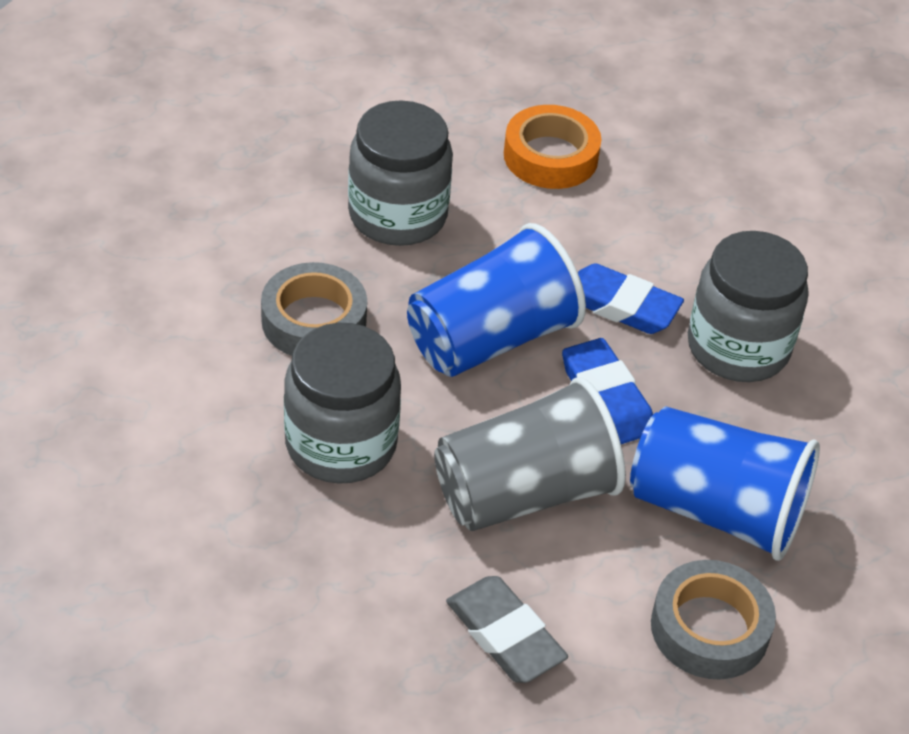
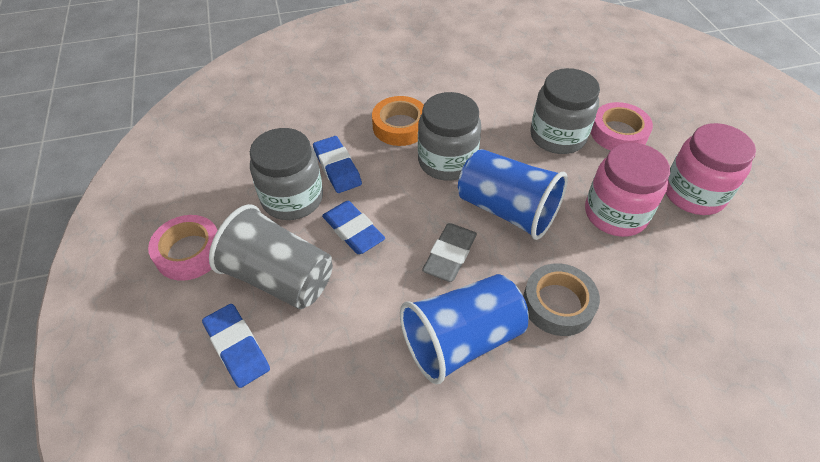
blue eraser: [562,338,653,444] [578,263,684,334] = 2 -> [202,304,270,388] [313,136,362,193] [322,201,385,254] = 3
grey tape: [261,262,367,356] [651,560,776,680] = 2 -> [523,263,600,336] = 1
pink jar: none = 0 -> [585,143,670,237] [666,123,756,215] = 2
pink tape: none = 0 -> [148,215,218,281] [591,102,653,150] = 2

